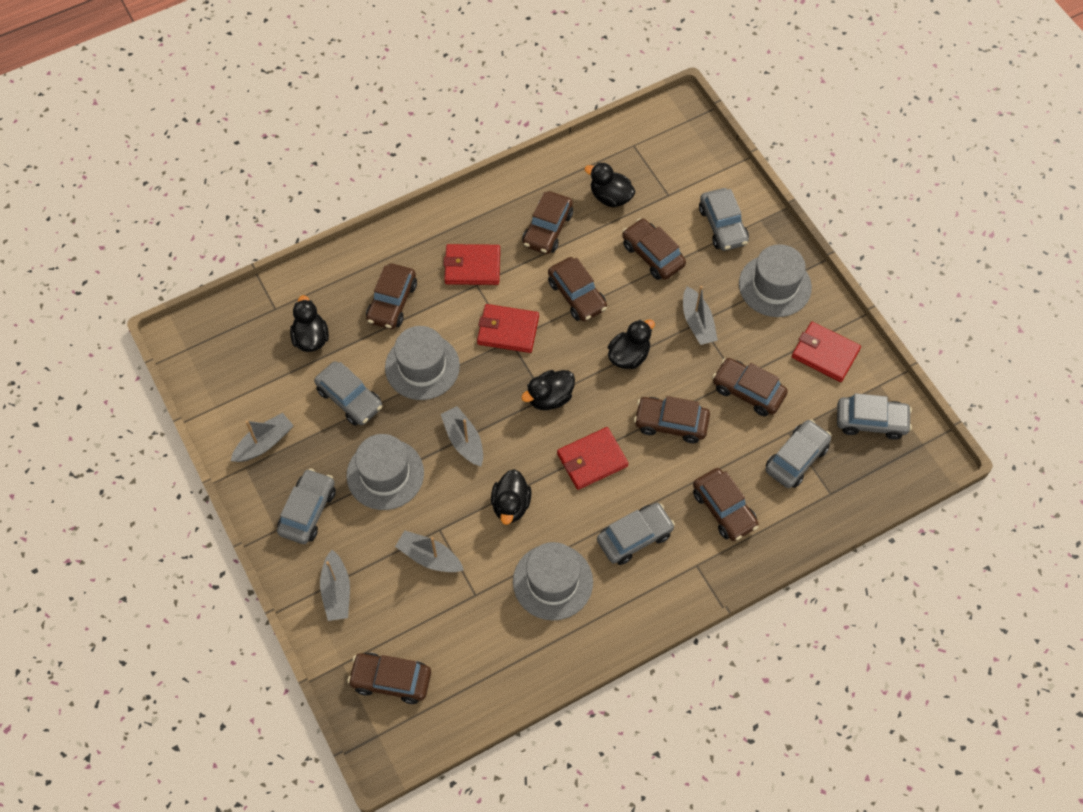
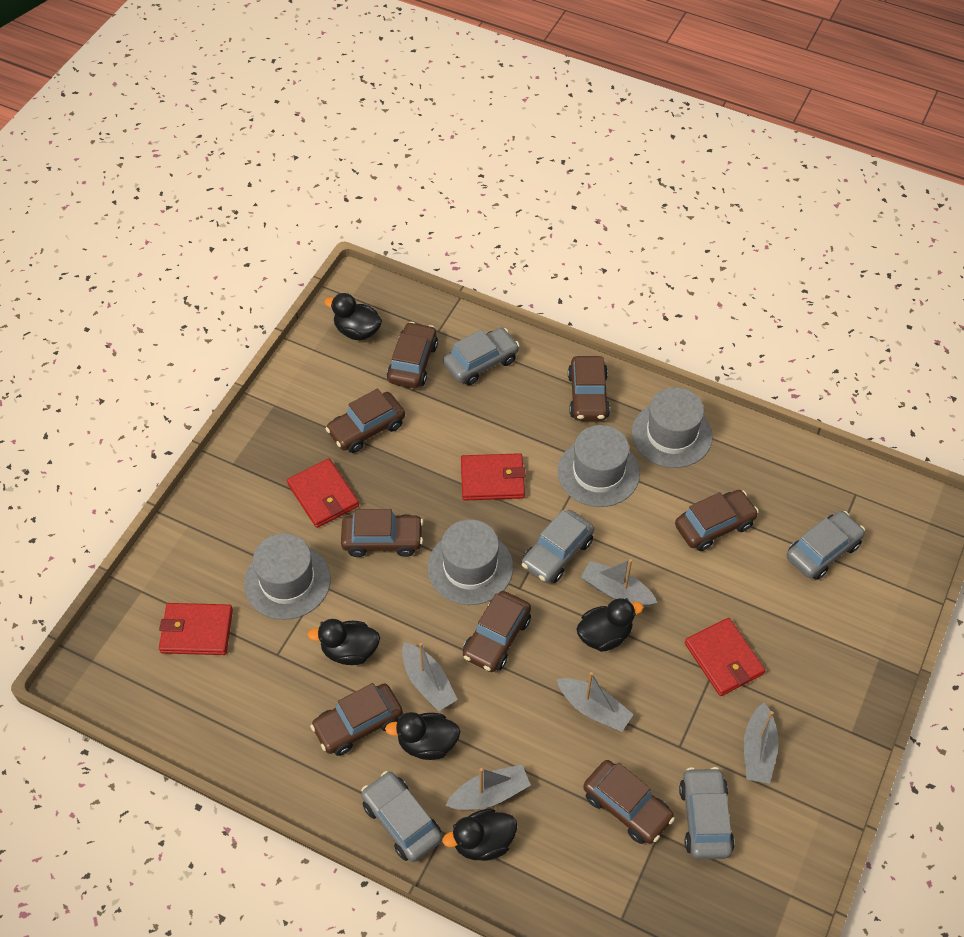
grey car: [277,469,336,544] [314,361,382,426] [597,503,675,565] [699,188,749,251] [766,419,832,488] [837,393,912,440] = 6 -> [361,771,442,862] [443,328,520,385] [522,510,594,583] [679,767,735,859] [787,511,865,580] = 5

